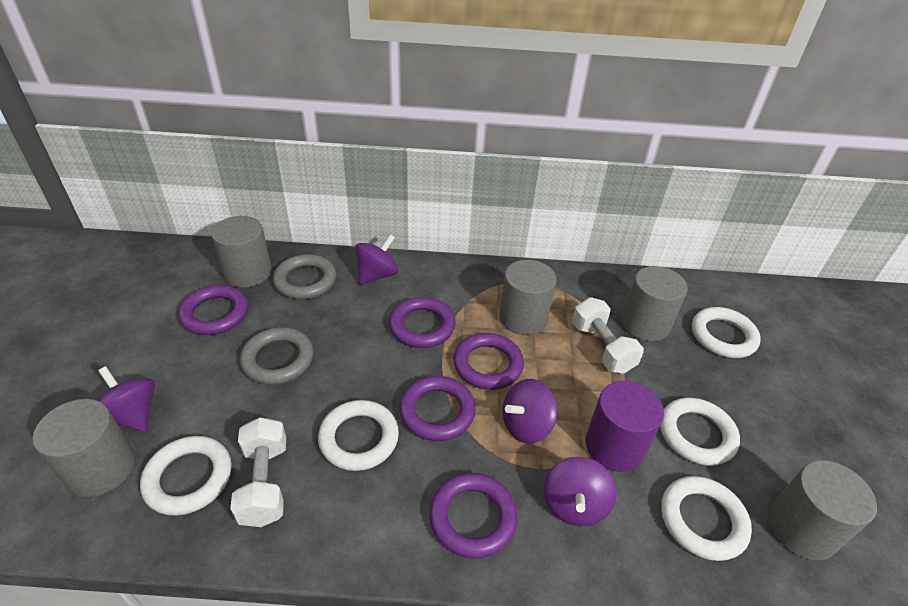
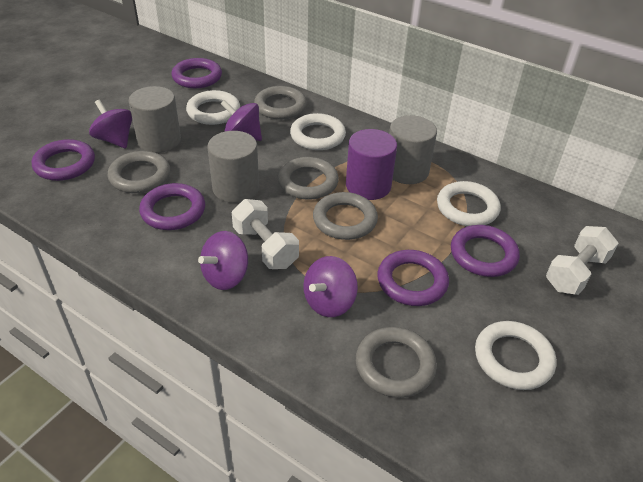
grey cylinder: [33,399,135,497] [211,216,272,288] [499,260,557,335] [621,266,688,341] [768,460,877,560] = 5 -> [129,86,181,153] [207,131,259,203] [389,115,437,184] = 3
grey ring: [240,327,314,385] [273,254,336,299] = 2 -> [107,151,170,193] [254,86,307,119] [278,157,339,200] [313,192,378,240] [356,327,437,398] = 5
white ring: [140,436,232,516] [318,400,399,471] [660,398,740,466] [661,476,752,561] [692,307,761,358] = 5 -> [186,90,240,125] [290,113,346,150] [437,181,501,226] [475,321,556,390] = 4

